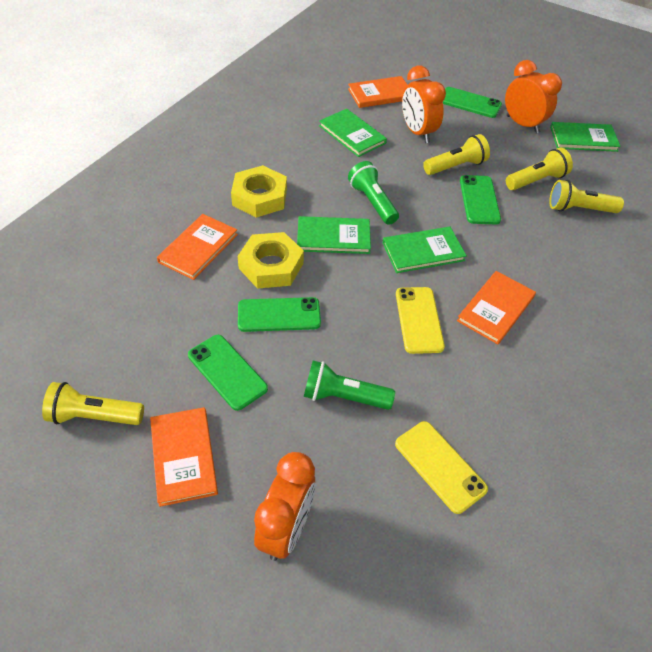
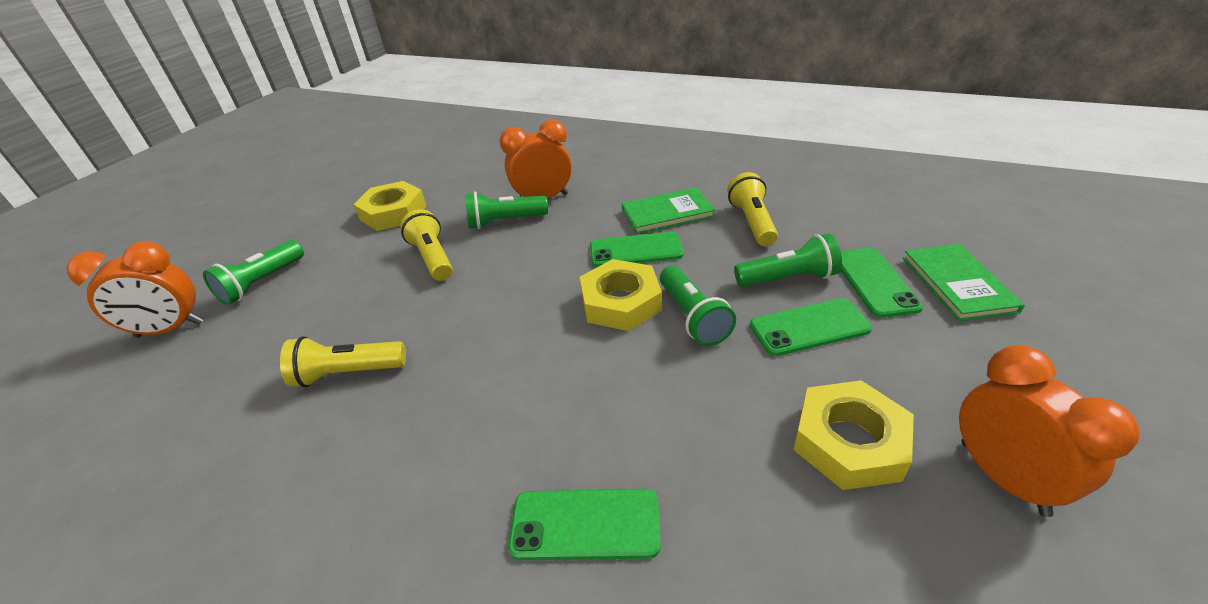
green book: [297,216,371,254] [319,109,387,157] [383,227,467,273] [550,122,621,152] = 4 -> [622,188,715,234] [903,244,1025,321] = 2
green flashlight: [304,360,395,410] [348,161,399,225] = 2 -> [203,240,304,305] [465,191,548,229] [660,266,736,346] [734,233,842,287] = 4
orange book: [150,407,218,507] [157,214,238,280] [348,76,407,108] [457,271,536,344] = 4 -> none = 0
yellow flashlight: [42,382,144,425] [423,134,490,175] [506,148,573,190] [549,180,624,213] = 4 -> [280,336,406,387] [400,209,453,281] [727,172,778,246] = 3
yellow nut: [231,165,287,218] [238,232,304,289] = 2 -> [353,181,427,231] [580,259,662,331] [793,380,914,490] = 3
yellow phone: [395,421,488,514] [396,287,445,354] = 2 -> none = 0

